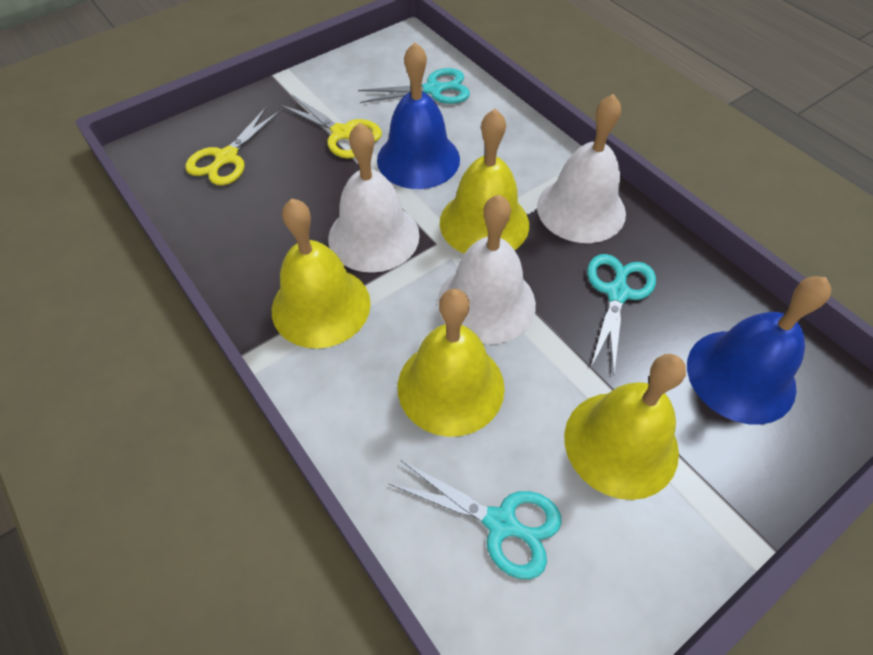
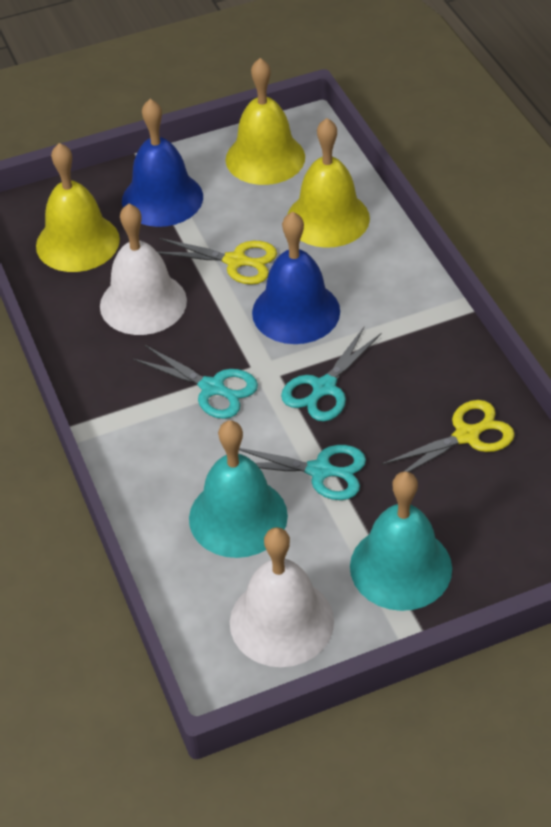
turquoise bell: none = 0 -> [189,420,288,558] [350,471,452,611] = 2
white bell: [328,122,420,273] [437,195,536,345] [537,94,626,243] = 3 -> [100,203,187,335] [230,527,334,667] = 2
yellow bell: [272,199,371,349] [398,289,505,437] [440,109,529,254] [564,354,686,500] = 4 -> [36,143,120,272] [225,58,305,185] [287,118,370,248] = 3

